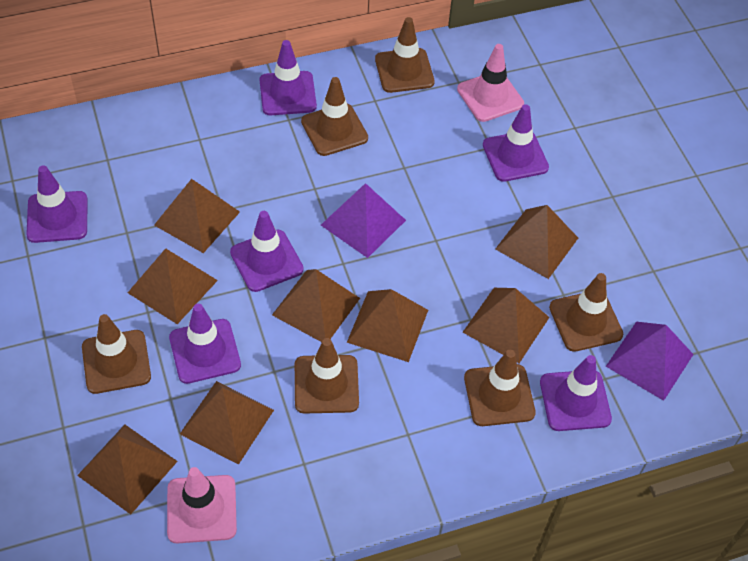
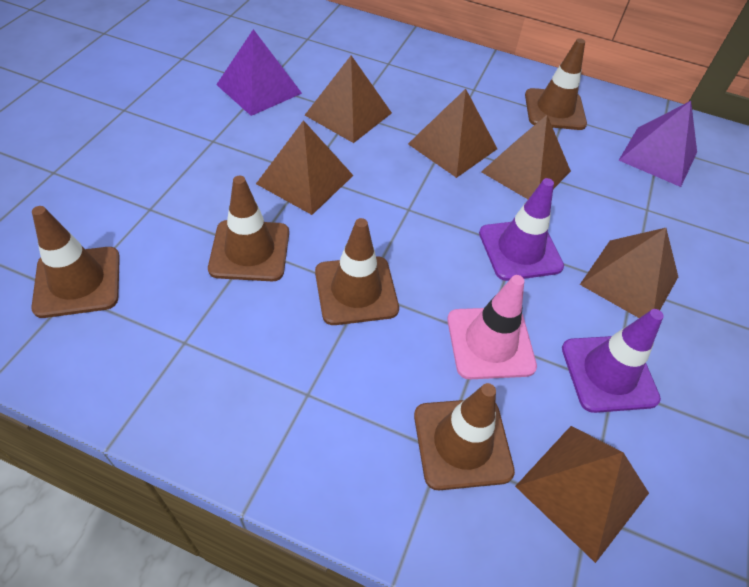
brown pyramid: [77,425,178,514] [128,248,218,324] [154,179,240,253] [180,381,274,465] [272,269,360,342] [347,289,428,362] [463,288,550,363] [496,205,578,279] = 8 -> [256,120,354,215] [305,55,392,143] [408,89,497,178] [481,115,571,199] [515,426,649,563] [580,228,678,318] = 6
brown traffic cone: [82,314,151,394] [295,338,359,414] [301,77,368,156] [375,17,435,93] [464,350,536,426] [549,273,623,352] = 6 -> [31,206,120,318] [208,176,289,281] [315,218,399,325] [414,383,515,490] [525,38,587,130] = 5
pink traffic cone: [167,467,237,543] [457,44,524,122] = 2 -> [447,275,537,379] = 1
purple traffic cone: [26,165,88,243] [169,304,241,384] [230,211,304,292] [259,40,317,115] [483,104,549,182] [540,355,612,431] = 6 -> [479,178,564,281] [562,309,664,413] = 2

